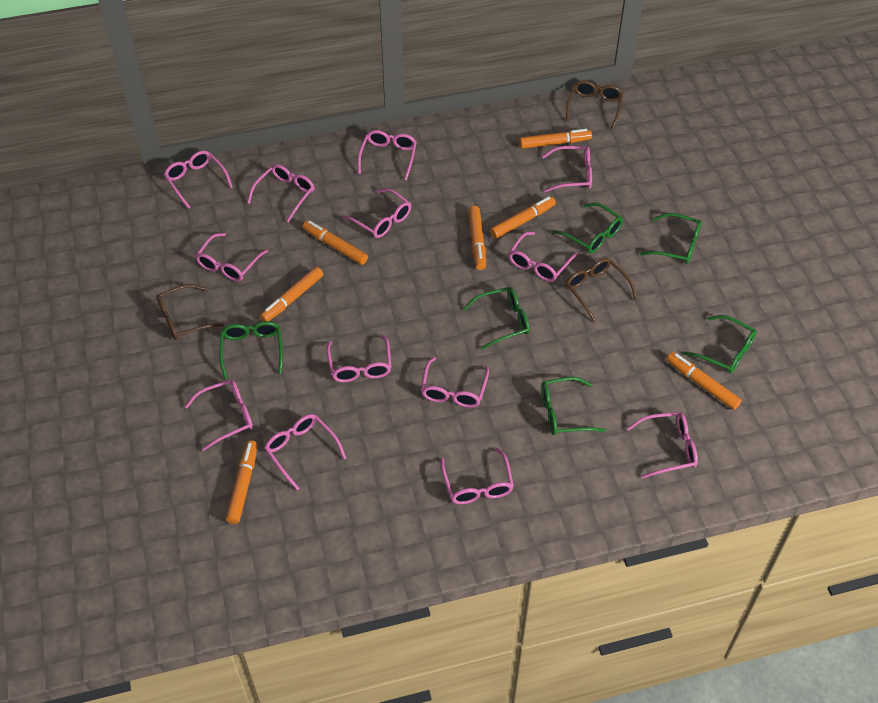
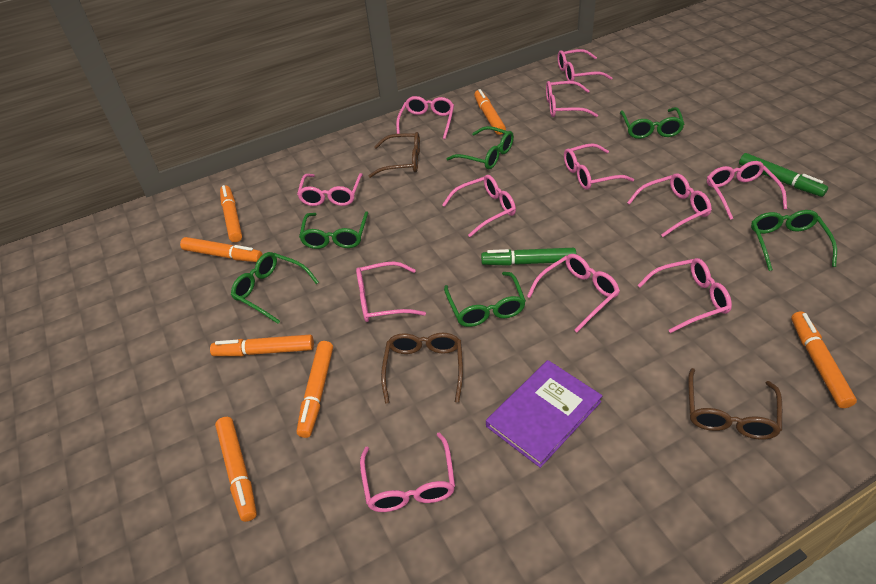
green marker: none = 0 -> [481,248,576,266] [739,153,828,197] = 2
pink glasses: [164,150,233,209] [185,380,253,451] [195,233,268,281] [247,164,314,223] [264,414,346,491] [326,335,391,382] [343,188,411,238] [358,130,417,181] [421,357,489,408] [440,448,514,504] [509,232,578,282] [542,146,592,192] [627,412,698,478] = 13 -> [297,173,363,206] [356,261,426,322] [360,432,455,512] [396,96,454,139] [442,175,516,237] [527,254,620,332] [546,81,598,117] [558,49,612,81] [564,143,634,190] [627,173,712,237] [638,258,732,333] [707,161,787,220] = 12
purple book: none = 0 -> [486,360,602,468] = 1

